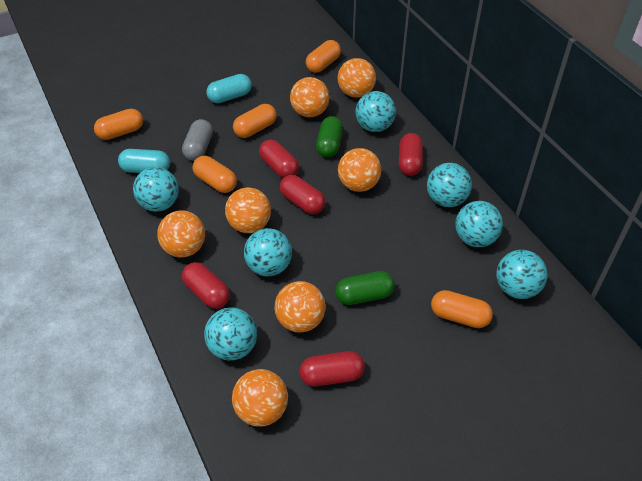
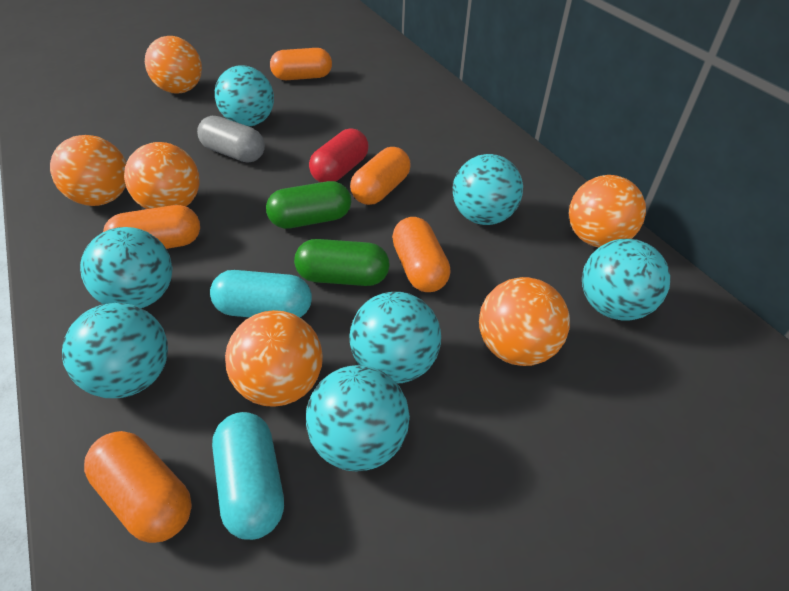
orange ball: [157,210,205,258] [225,188,271,233] [232,369,288,427] [275,281,326,333] [290,77,330,117] [338,58,376,98] [338,148,381,192] = 7 -> [50,135,127,206] [124,142,200,209] [145,36,202,94] [225,310,323,407] [479,277,570,366] [569,175,646,247] = 6
red capsule: [182,262,230,309] [259,140,299,178] [280,175,325,214] [300,351,365,387] [399,133,423,176] = 5 -> [309,128,369,182] = 1

